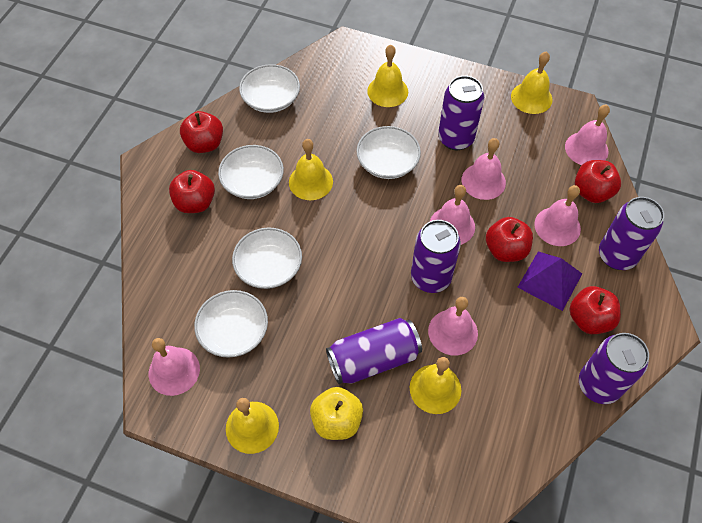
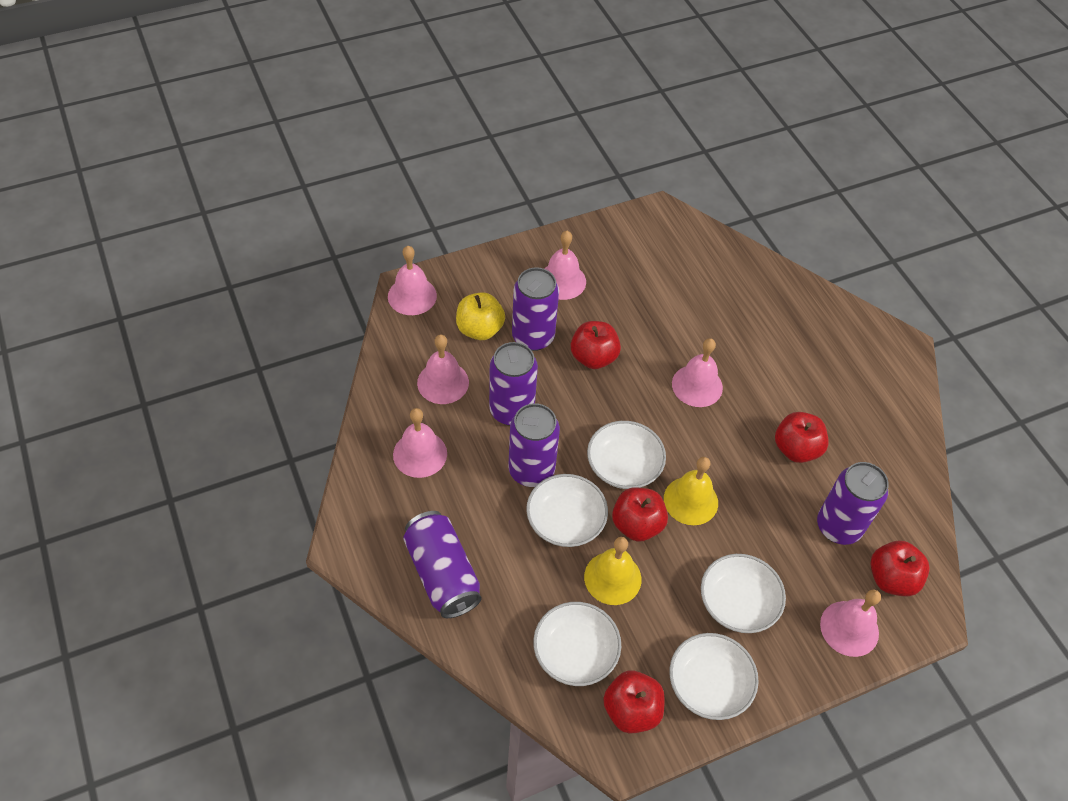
purple pyramid: [517,251,582,311] = 1 -> none = 0
yellow bell: [226,398,279,454] [289,139,333,200] [367,45,408,107] [410,357,461,414] [511,51,552,114] = 5 -> [584,537,641,605] [664,457,718,525] = 2

